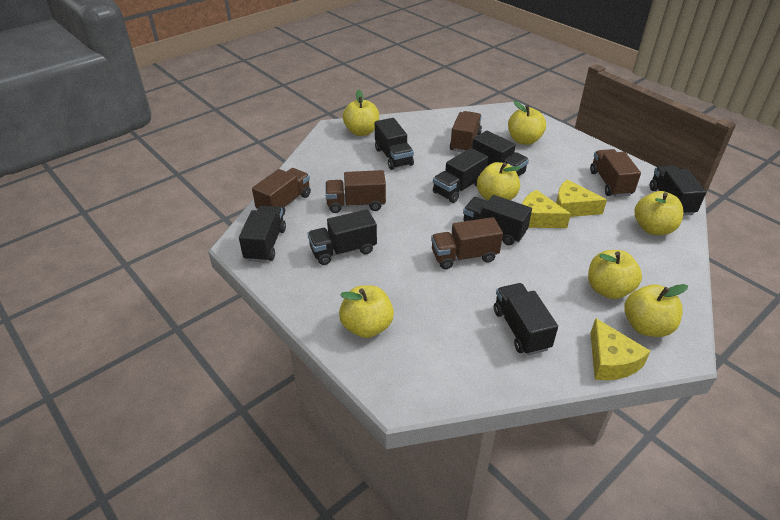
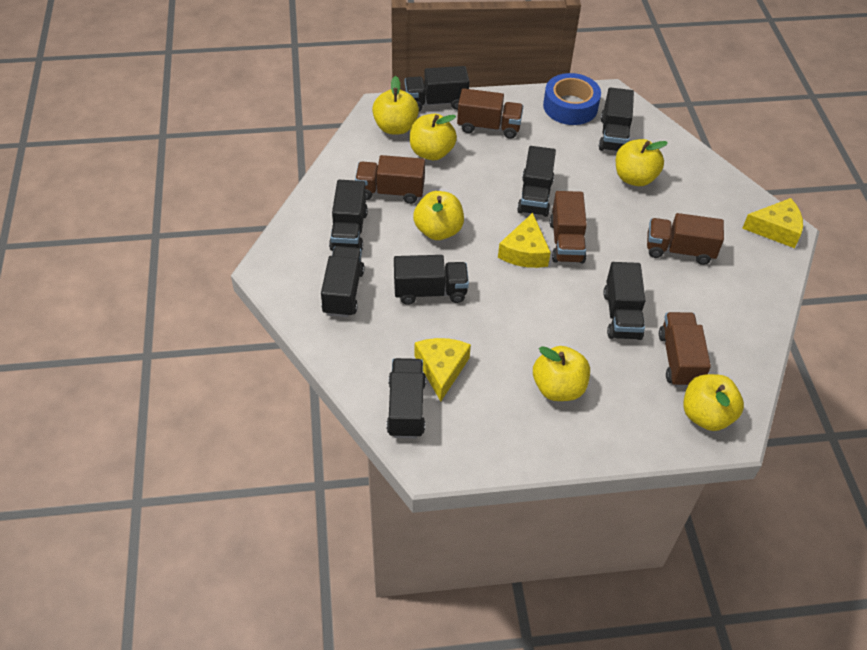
blue tape: none = 0 -> [543,73,601,125] = 1
yellow apple: [339,285,394,338] [343,90,379,136] [477,162,521,201] [508,101,546,145] [588,250,642,299] [624,284,688,337] [635,191,683,235] = 7 -> [372,76,419,134] [410,114,457,160] [413,191,464,240] [533,346,590,401] [616,139,668,186] [683,374,744,431] = 6

